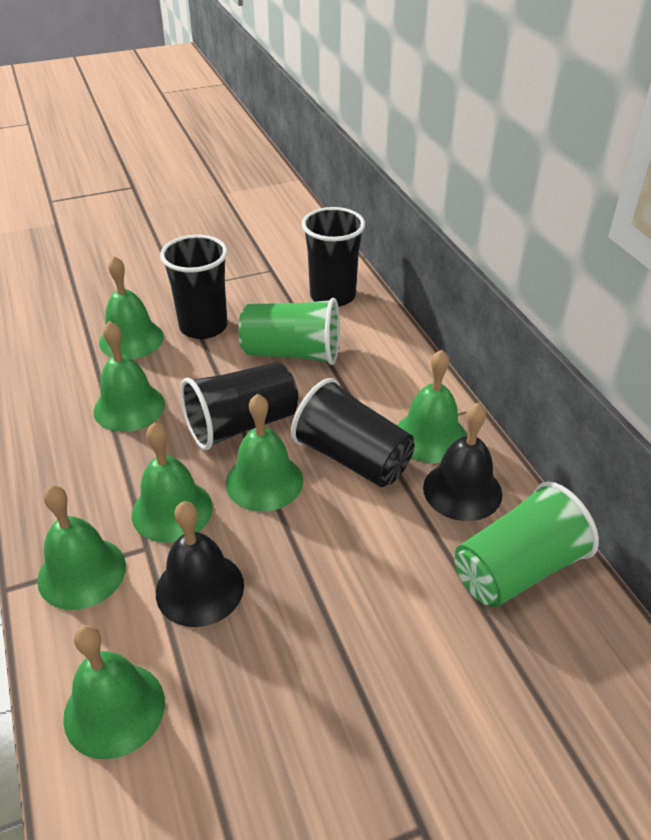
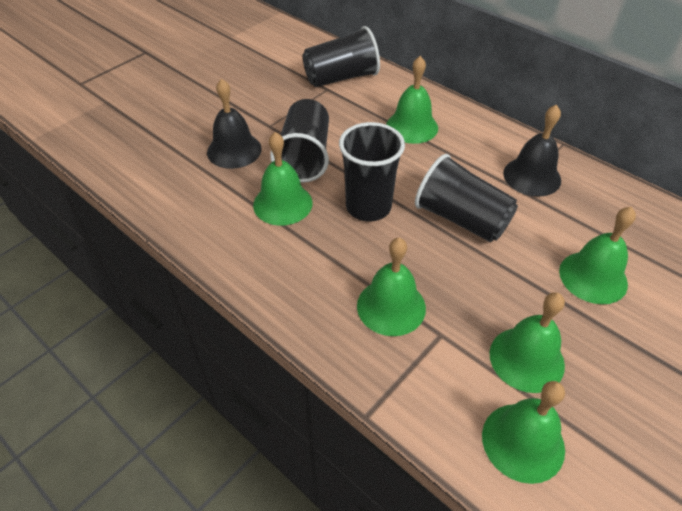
green bell: [37,485,126,610] [63,625,165,759] [93,321,165,432] [99,256,164,359] [132,423,213,543] [225,394,303,512] [397,350,467,463] = 7 -> [253,132,312,226] [357,238,426,336] [386,56,438,144] [482,381,565,484] [489,292,565,393] [559,207,636,304] = 6
green cup: [238,298,340,365] [455,481,599,608] = 2 -> none = 0

